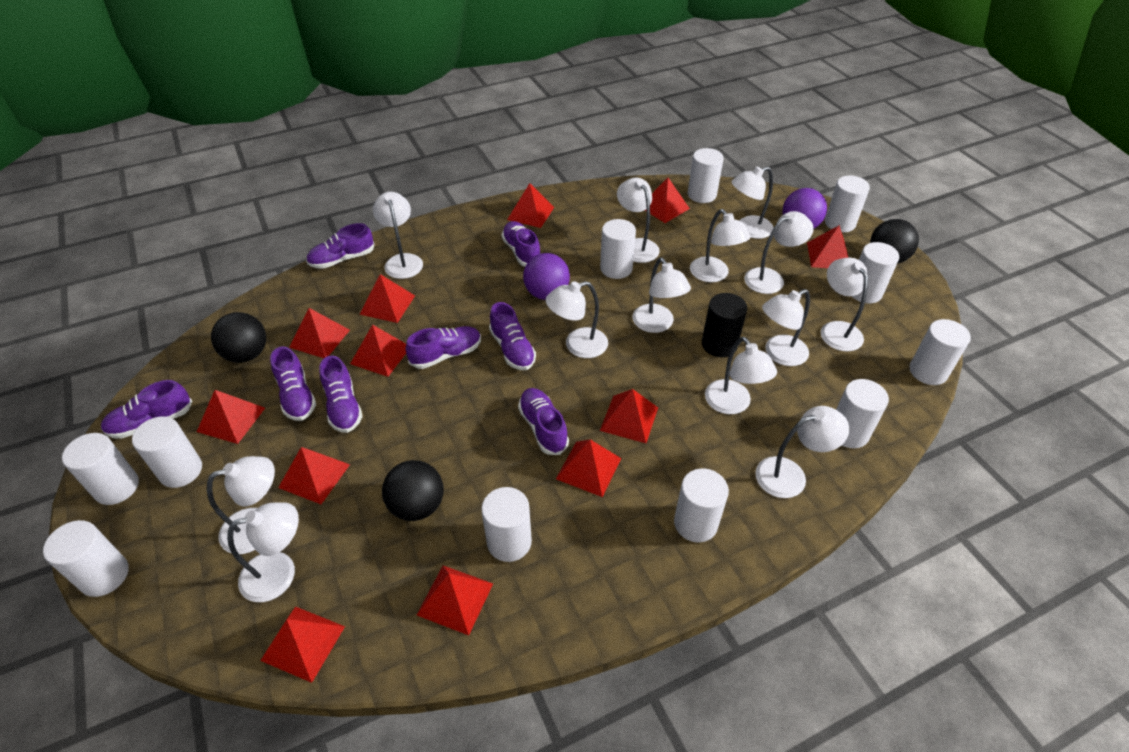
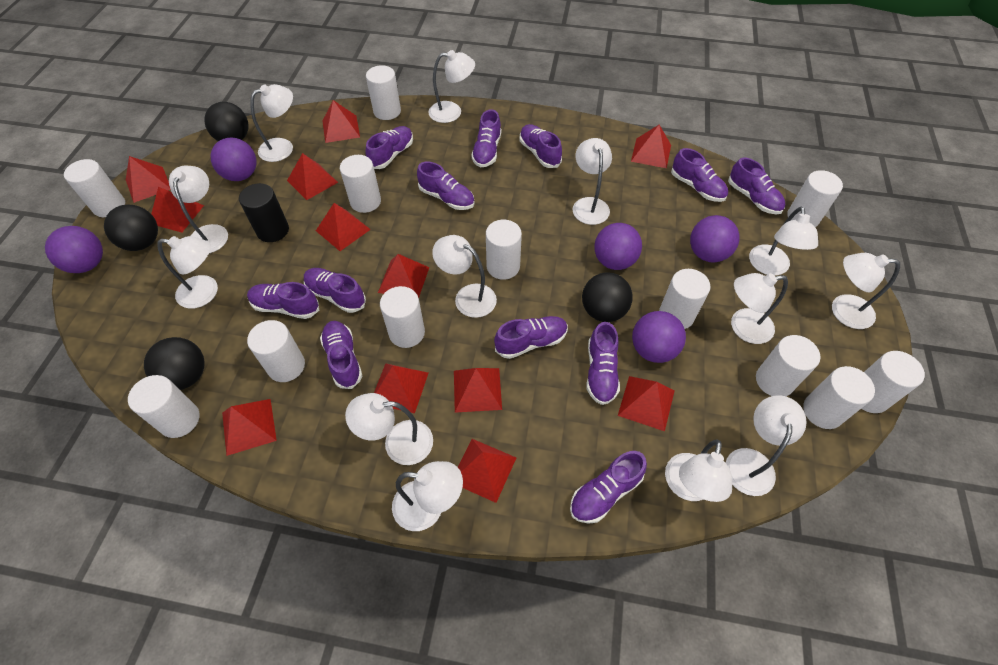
black ball: [211,312,266,363] [382,460,444,521] [870,219,919,264] = 3 -> [104,205,158,251] [144,337,205,390] [204,102,249,141] [582,272,633,322] = 4
purple ball: [523,253,570,300] [783,188,827,228] = 2 -> [45,226,103,273] [211,138,256,181] [594,223,642,270] [632,311,686,363] [690,215,739,262] = 5
purple shoe: [101,380,192,439] [270,346,316,421] [306,223,374,269] [319,355,363,433] [406,326,481,369] [489,302,536,370] [502,221,540,267] [518,388,569,455] = 8 -> [247,282,319,319] [304,268,366,313] [320,321,362,389] [366,126,413,169] [417,162,475,210] [471,109,501,167] [494,316,568,359] [520,124,562,168] [570,451,647,524] [587,322,620,405] [671,148,728,202] [728,158,785,214] = 12
white cylinder: [43,520,129,597] [62,433,139,505] [132,416,202,488] [481,487,532,562] [600,219,636,279] [674,468,729,542] [687,148,724,203] [825,176,870,232] [836,379,889,448] [852,242,899,303] [909,319,971,385] = 11 -> [64,159,125,217] [128,375,199,438] [247,320,305,382] [340,155,381,213] [366,65,401,120] [380,286,425,348] [486,220,522,280] [659,269,711,329] [756,335,821,396] [787,170,843,227] [803,366,875,429] [861,351,925,413] = 12

